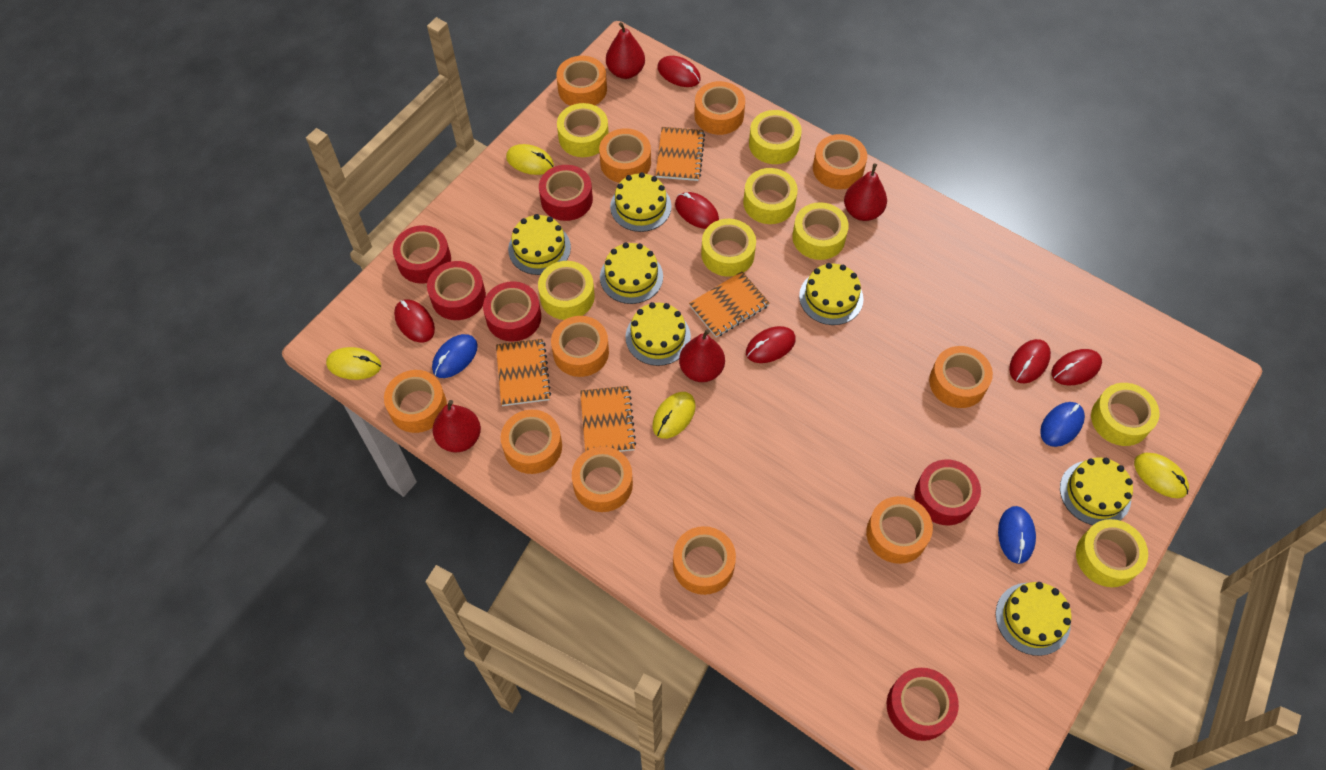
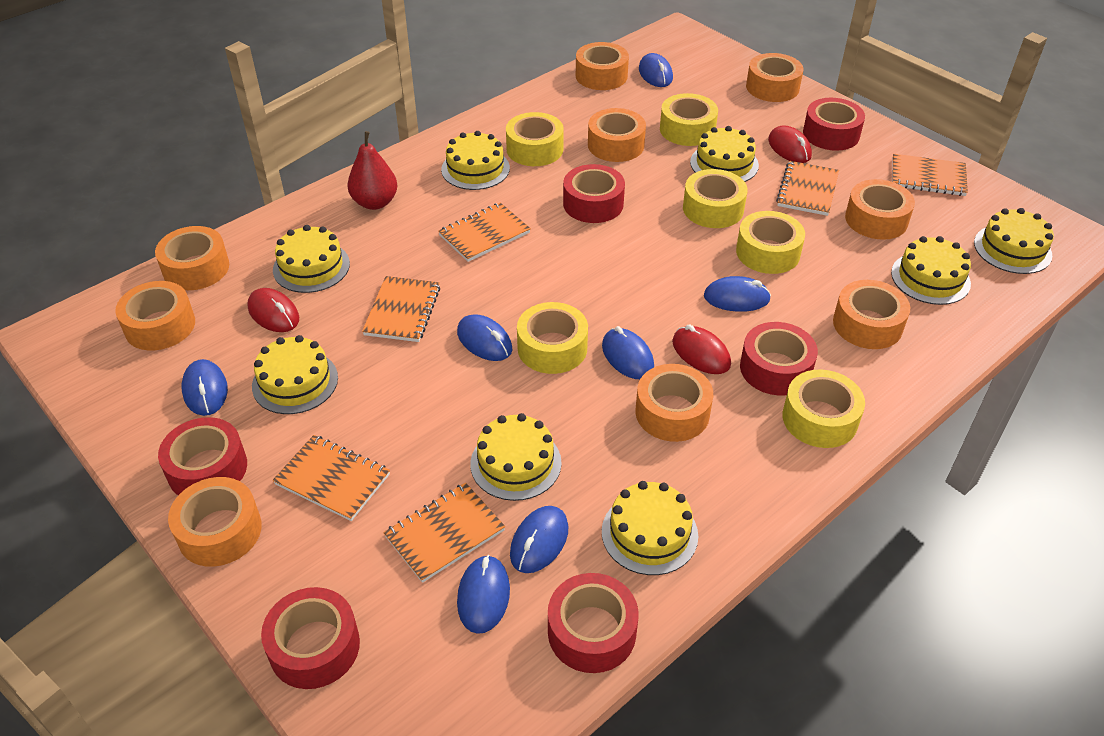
blue mouse: [432,334,478,378] [998,506,1036,564] [1040,402,1085,447] = 3 -> [182,359,228,416] [457,314,512,361] [457,555,510,634] [510,506,568,573] [602,326,654,379] [639,53,673,87] [704,276,771,312] = 7
orange notebook: [496,339,551,406] [580,386,636,452] [656,127,705,181] [689,271,770,338] = 4 -> [273,435,390,521] [362,276,440,342] [383,483,505,583] [438,202,531,262] [776,161,839,216] [892,154,968,196] = 6
orange tape: [384,370,447,433] [501,410,562,474] [551,316,609,377] [556,56,607,106] [572,447,633,512] [599,128,651,183] [673,526,736,595] [694,81,745,135] [813,134,867,189] [866,496,933,564] [929,346,993,408] = 11 -> [115,281,195,350] [155,226,229,290] [168,477,262,567] [576,42,629,90] [588,108,646,162] [636,364,713,442] [746,53,803,102] [833,280,910,349] [845,179,915,240] = 9
red mouse: [394,299,435,343] [657,56,701,87] [675,192,719,229] [746,326,796,363] [1009,339,1051,383] [1052,349,1102,385] = 6 -> [247,288,299,332] [672,324,731,374] [768,125,812,163] = 3
red pear: [432,400,481,452] [606,22,645,79] [679,329,725,382] [844,163,887,221] = 4 -> [347,131,397,210] = 1
yellow cake: [508,214,571,275] [600,243,663,304] [610,172,672,232] [626,302,691,366] [799,263,864,325] [996,582,1072,656] [1060,458,1133,525] = 7 -> [252,335,338,414] [273,225,350,293] [441,131,510,190] [470,413,562,501] [602,481,698,575] [690,126,759,182] [891,236,971,305] [974,208,1054,274] = 8
yellow mouse: [326,347,381,380] [506,144,554,175] [652,392,696,439] [1134,453,1189,498] = 4 -> none = 0
yellow tape: [538,261,595,320] [557,103,609,157] [701,219,756,277] [743,168,798,224] [749,110,802,164] [792,202,849,260] [1076,519,1148,587] [1091,383,1159,446] = 8 -> [506,112,564,166] [517,302,588,374] [660,93,718,146] [683,169,747,228] [736,211,805,274] [782,370,865,448] = 6

